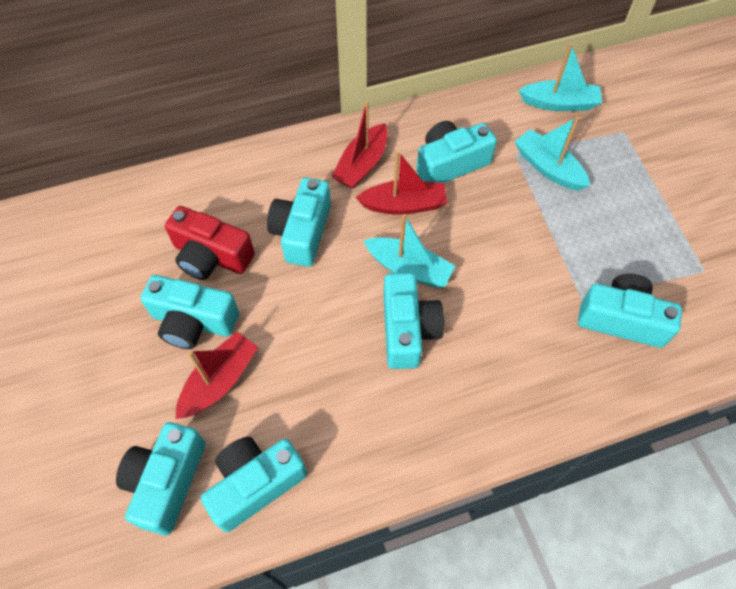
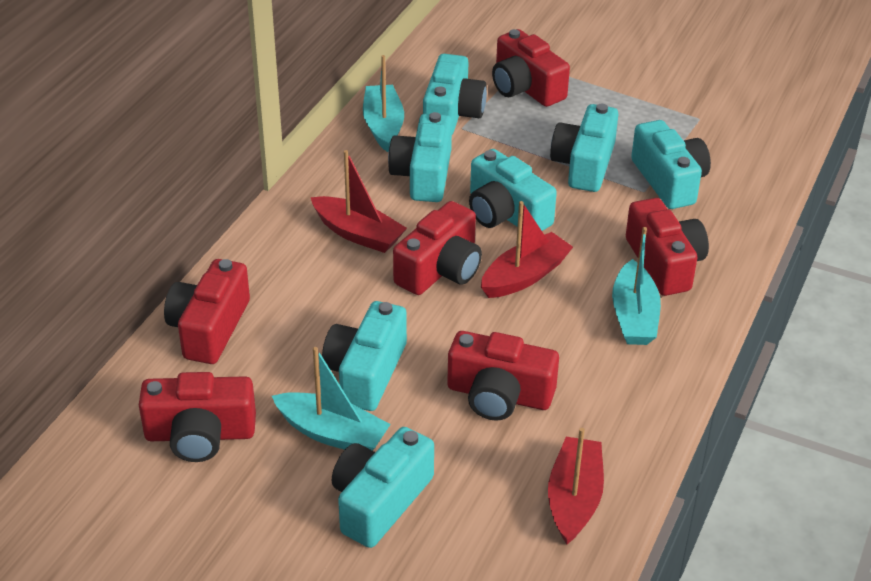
red camera: [165,206,255,280] = 1 -> [139,372,256,462] [164,259,250,364] [393,201,482,295] [447,331,559,421] [492,29,570,107] [626,198,709,296] = 6

